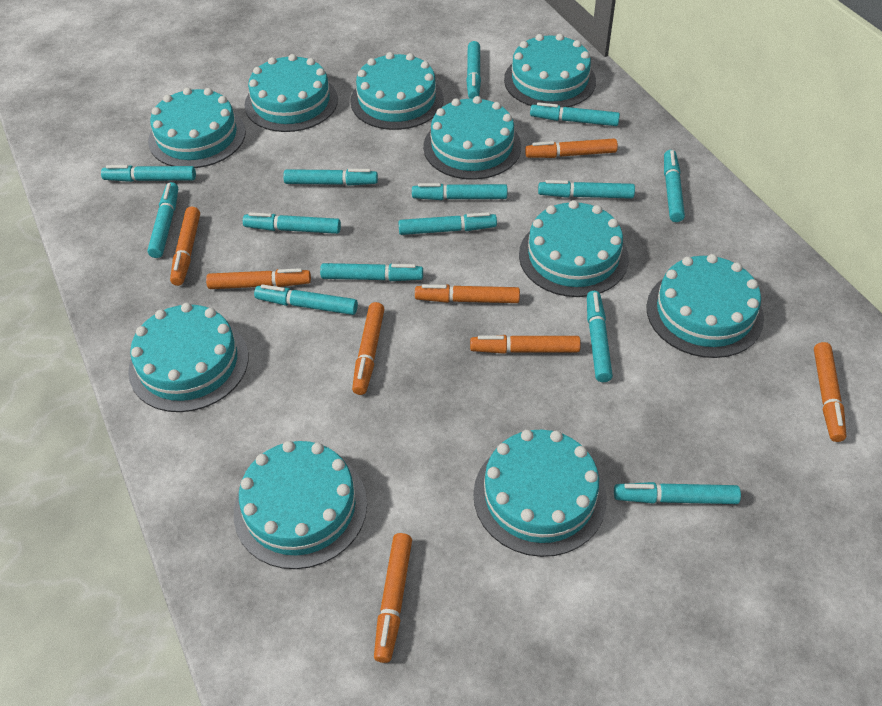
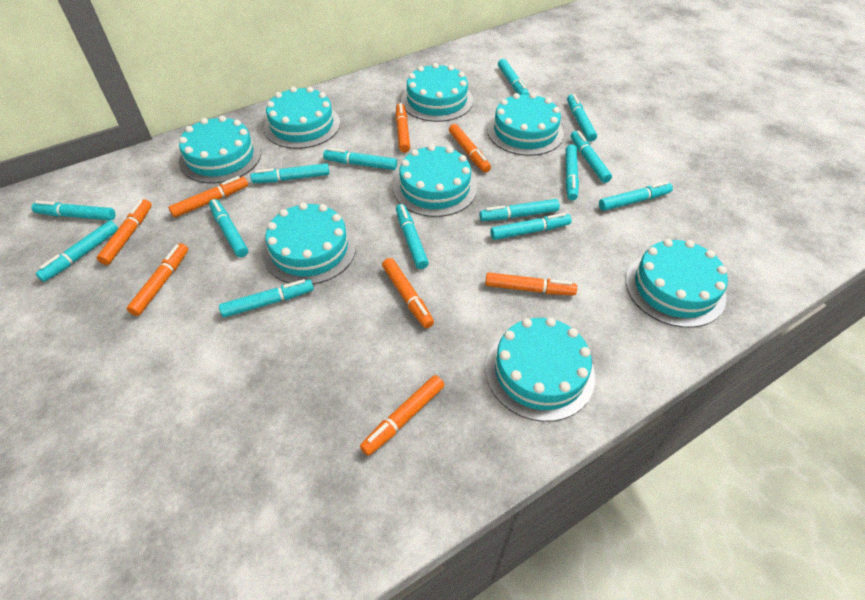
turquoise cake: [128,303,248,412] [148,87,246,168] [234,441,367,569] [244,54,338,132] [350,52,444,130] [423,96,521,180] [473,430,607,557] [504,34,596,107] [519,200,629,297] [646,254,764,358] = 10 -> [179,116,261,183] [263,202,356,284] [264,87,340,149] [393,144,477,217] [401,63,473,122] [485,317,595,422] [487,93,564,156] [626,239,728,328] = 8

